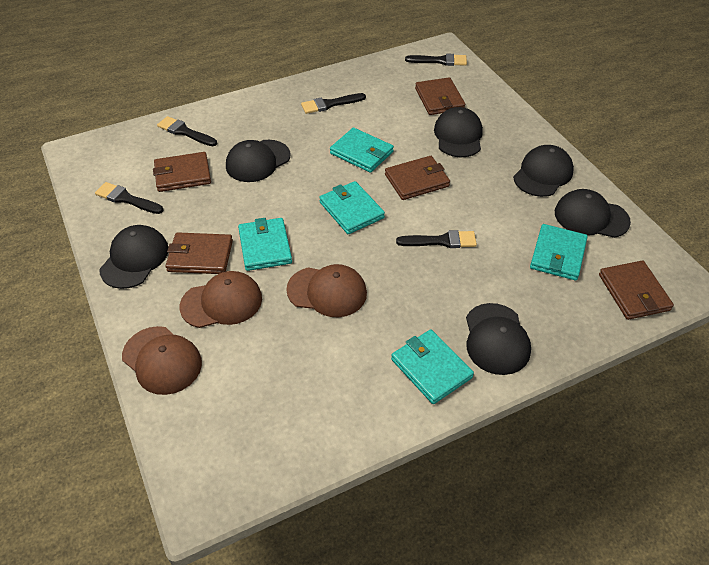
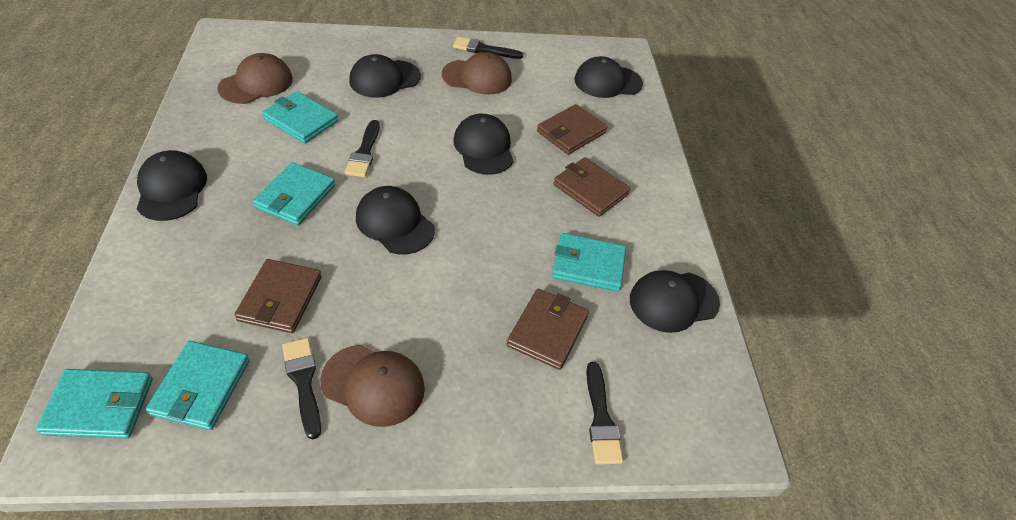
black brush: [95,182,163,214] [157,116,217,146] [301,93,366,114] [396,230,477,248] [405,54,467,66] = 5 -> [282,338,321,440] [345,120,380,177] [453,37,523,59] [586,362,623,464] = 4
brown wallet: [153,152,211,192] [165,232,233,274] [385,156,450,200] [415,77,465,115] [599,260,674,320] = 5 -> [235,259,322,333] [507,289,589,370] [537,104,607,155] [553,157,631,217] = 4

